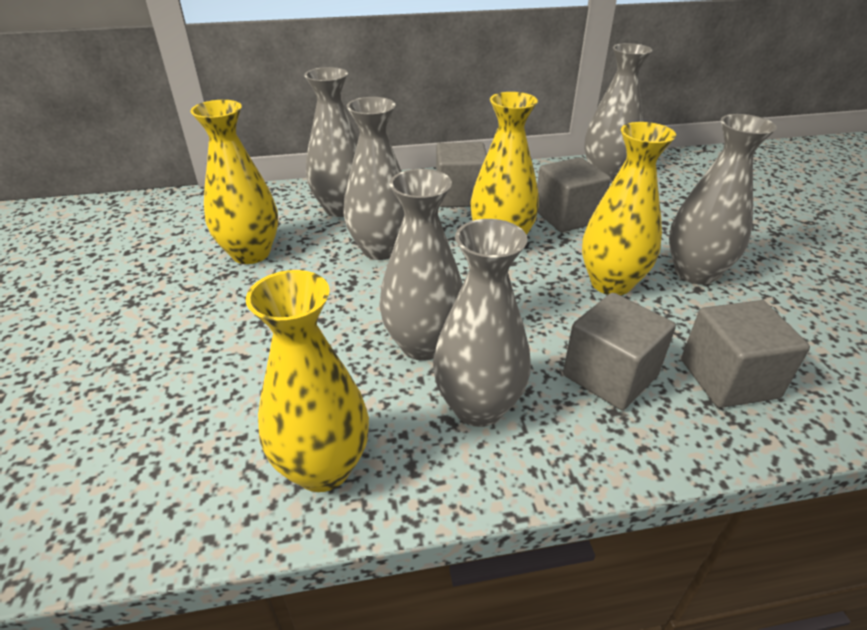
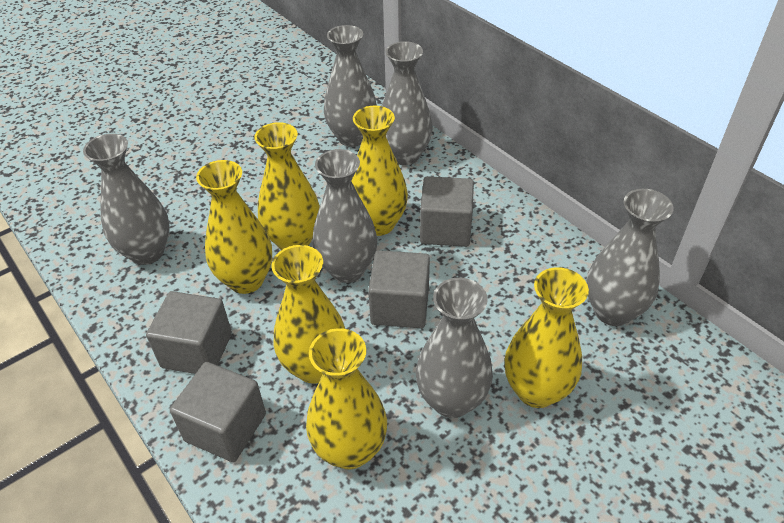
yellow vase: [190,100,278,264] [246,270,369,492] [470,92,539,235] [582,122,676,295] = 4 -> [196,160,272,294] [254,122,320,250] [272,245,345,384] [306,328,387,469] [351,106,408,236] [505,267,589,408] = 6

